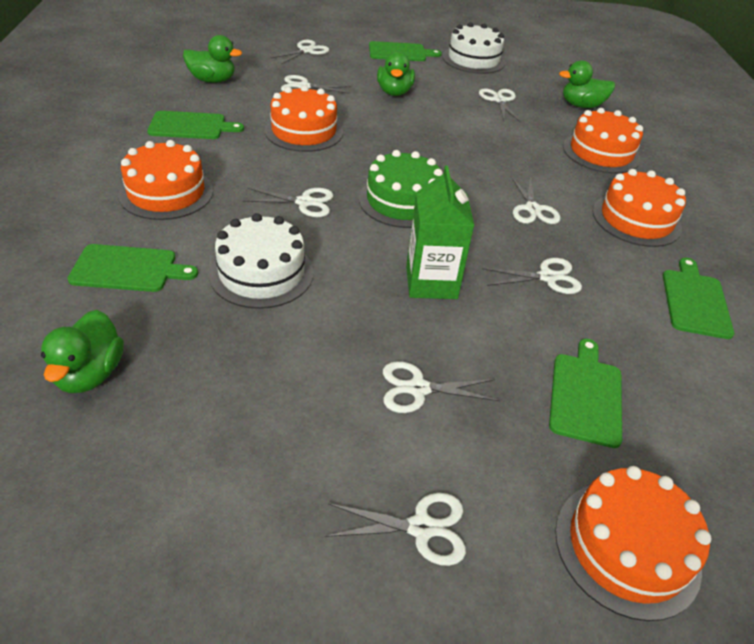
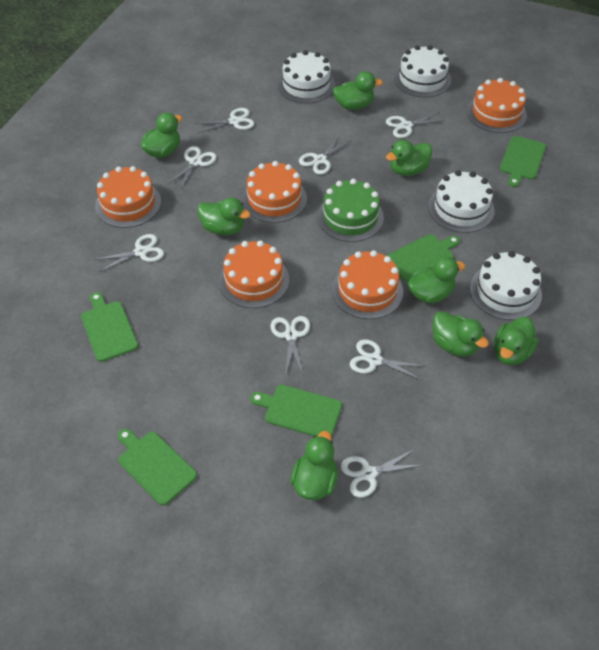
green carton: [406,166,474,299] = 1 -> none = 0
green duck: [41,310,124,393] [183,35,242,83] [377,51,415,96] [559,60,615,108] = 4 -> [140,113,182,158] [197,197,251,235] [290,431,338,500] [333,71,383,110] [386,140,432,176] [408,257,465,303] [433,311,489,357] [494,317,538,365] = 8
white cake: [209,213,314,309] [443,22,505,74] = 2 -> [278,50,335,103] [394,45,451,97] [428,170,495,233] [470,251,542,320] = 4

